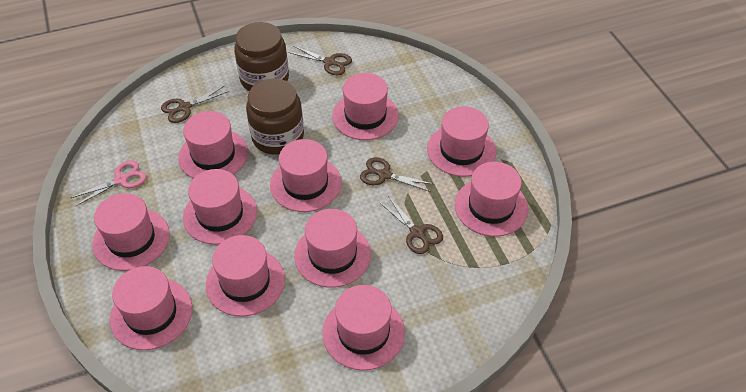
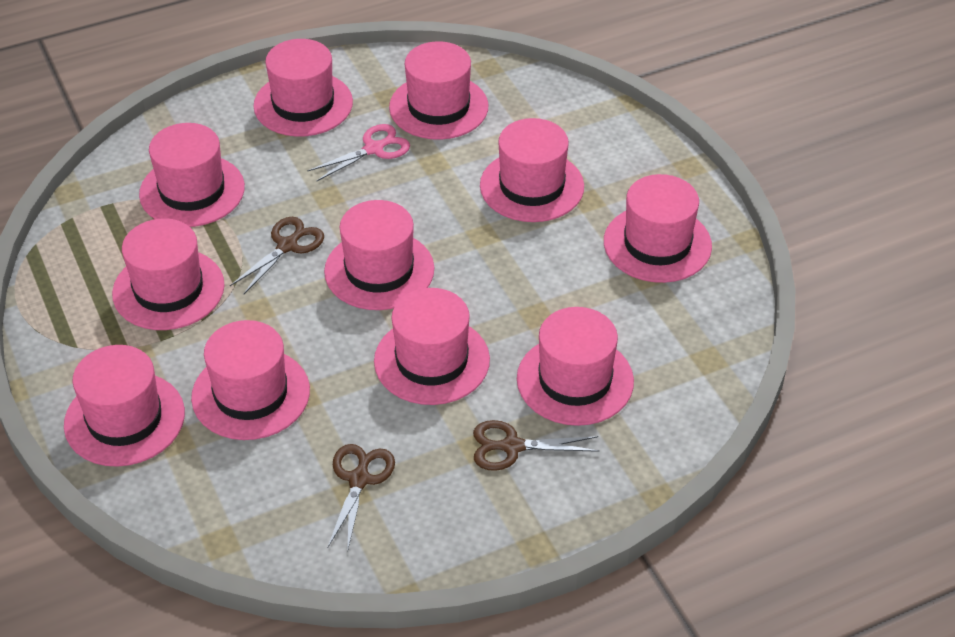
brown jar: [234,22,289,91] [246,78,304,155] = 2 -> none = 0
brown scissors: [161,86,229,123] [289,46,352,75] [360,157,433,192] [379,196,443,254] = 4 -> [230,217,324,294] [327,444,395,553] [473,420,600,471] = 3

